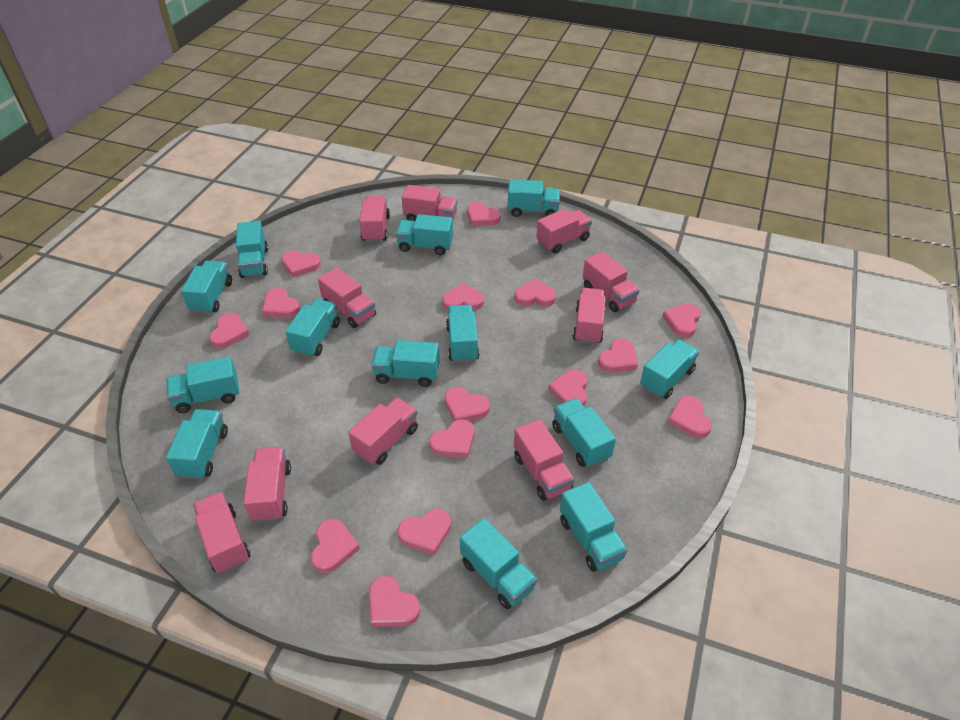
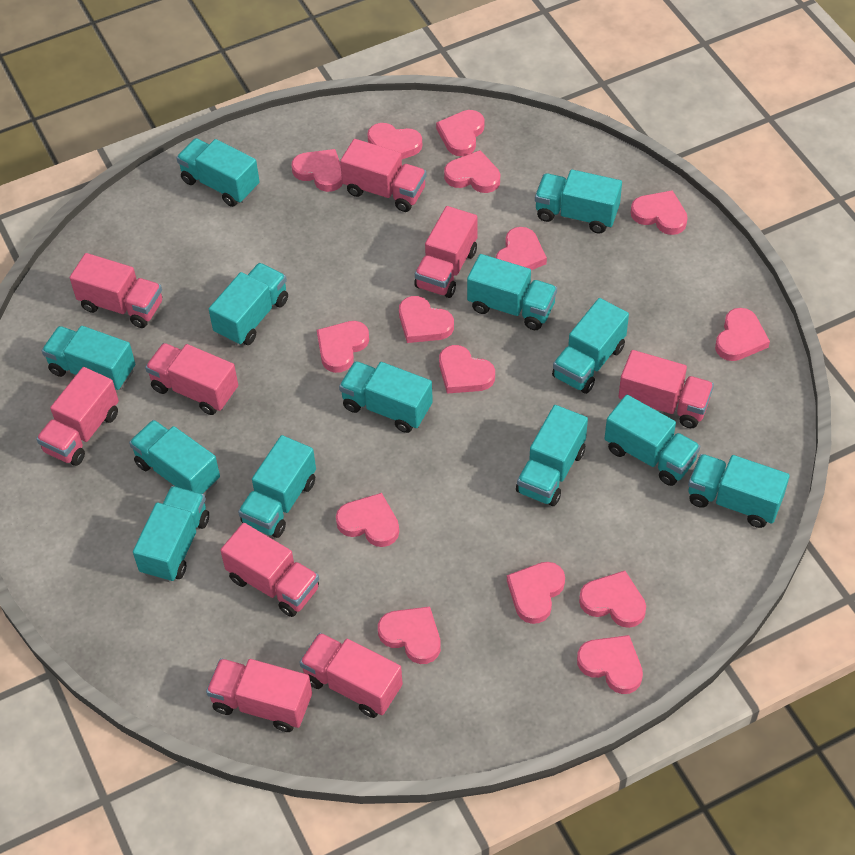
pink truck: [193,492,250,573] [243,447,291,522] [318,267,376,328] [348,397,418,465] [359,196,390,242] [402,185,458,221] [514,419,574,501] [536,209,592,254] [573,288,606,344] [582,251,640,312] = 10 -> [36,367,119,466] [70,253,162,328] [145,343,238,415] [206,658,312,732] [220,523,319,617] [299,633,403,718] [340,139,426,212] [414,206,477,298] [619,350,714,428] = 9

